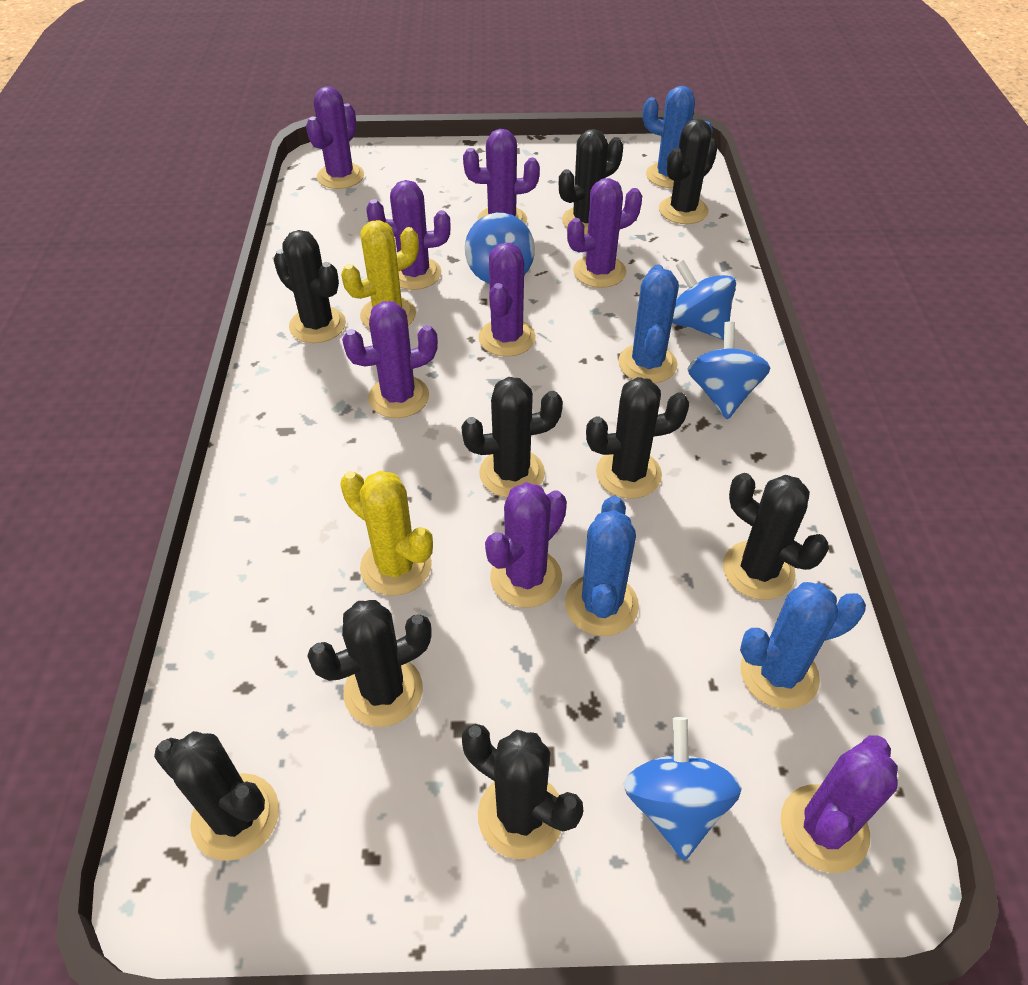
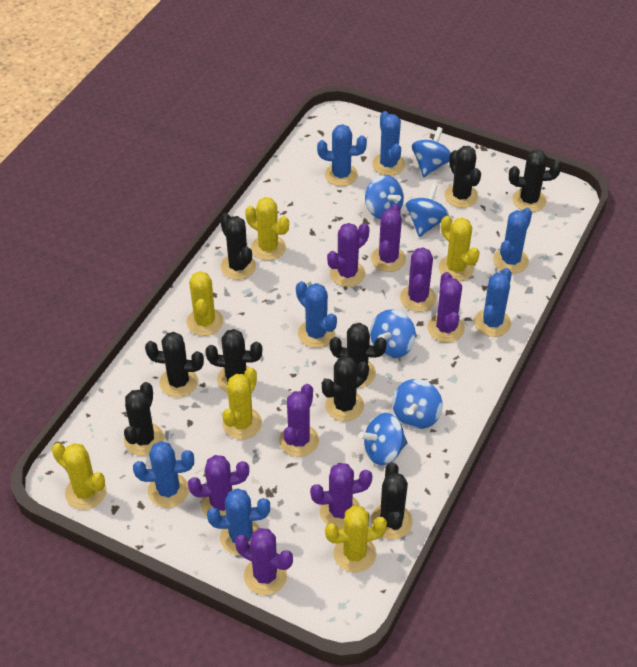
blue cactus: [565,496,639,636] [618,264,679,383] [643,86,713,188] [740,582,866,709] = 4 -> [133,441,194,508] [207,488,270,555] [296,281,337,348] [317,124,367,186] [372,111,405,176] [474,268,512,337] [493,208,532,274] = 7
blue spinning top: [465,213,535,284] [624,717,742,860] [672,260,736,340] [688,322,770,419] = 4 -> [359,413,408,465] [365,175,404,219] [370,309,416,358] [392,379,443,429] [406,184,449,237] [412,127,451,177] = 6
yellow cactus: [340,471,433,595] [341,220,419,329] = 2 -> [52,443,106,510] [186,271,224,336] [222,367,262,440] [245,197,289,261] [325,506,387,573] [438,216,480,281] = 6

